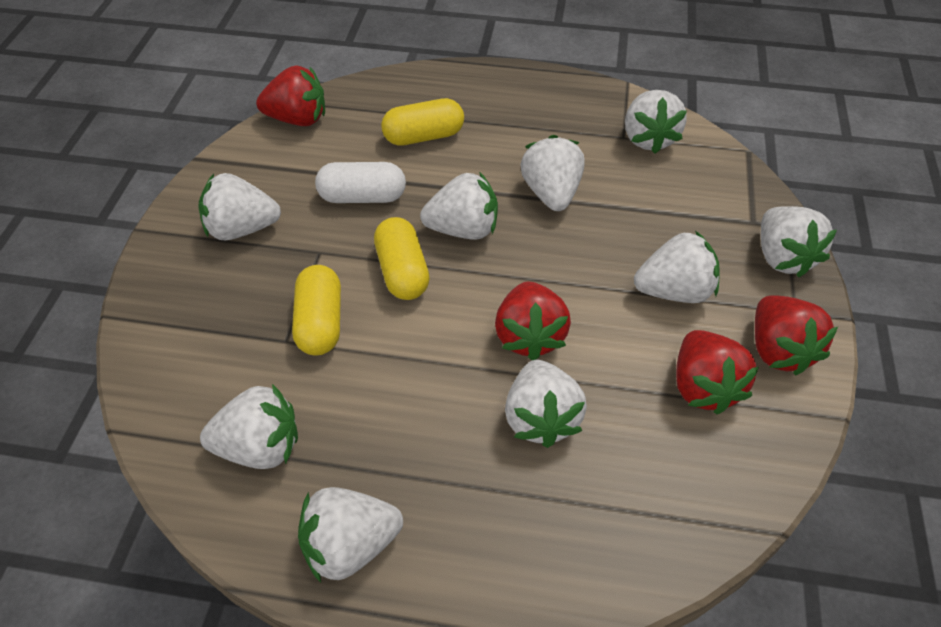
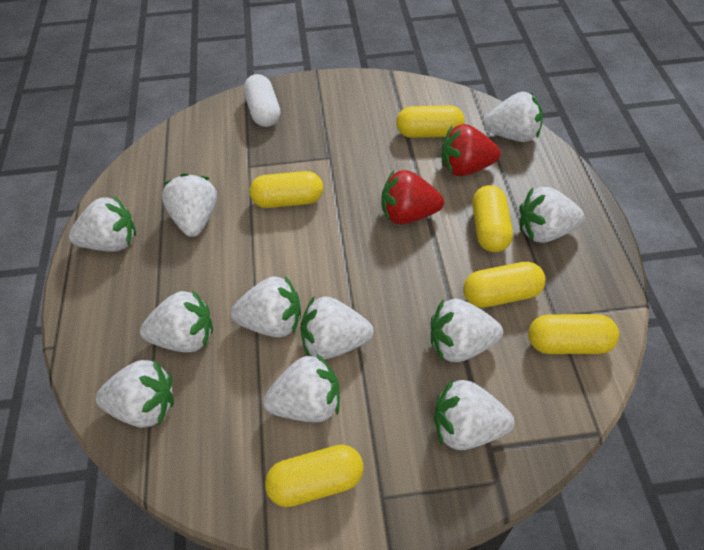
red strawberry: [256,65,325,126] [495,281,571,360] [676,330,759,414] [755,295,838,375] = 4 -> [381,170,444,225] [442,124,501,176] = 2
white strawberry: [198,173,281,240] [200,384,298,469] [298,487,403,582] [420,172,498,240] [505,360,587,448] [520,135,585,211] [625,90,687,154] [634,231,719,303] [761,206,837,277] = 9 -> [69,196,136,252] [95,360,174,428] [140,290,213,352] [162,173,217,237] [231,276,301,337] [263,353,340,422] [300,297,373,359] [431,299,503,362] [434,379,514,450] [483,92,543,142] [519,187,585,243] = 11
yellow capsule: [292,265,341,356] [374,217,430,300] [381,98,464,146] = 3 -> [250,171,323,208] [265,445,364,507] [396,105,465,138] [463,262,545,308] [472,185,513,252] [528,314,619,354] = 6

